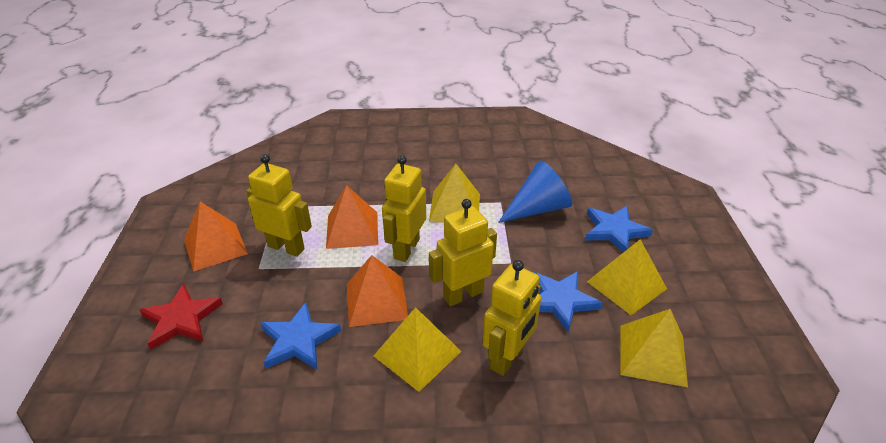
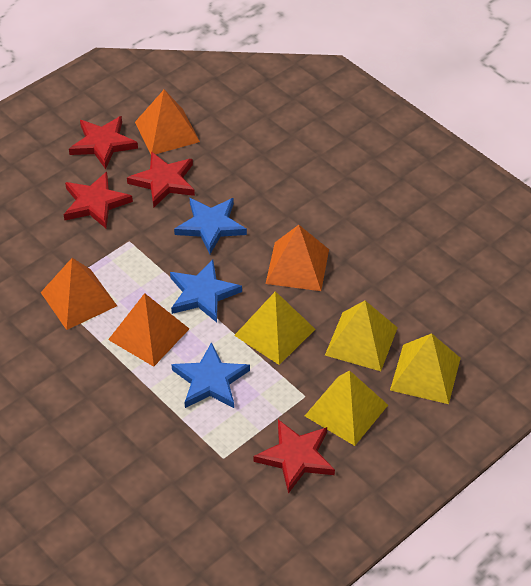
blue cone: [498,160,572,223] = 1 -> none = 0
orange pyramid: [184,201,248,272] [326,185,378,249] [347,255,408,327] = 3 -> [41,258,117,330] [108,293,189,367] [135,90,200,154] [266,225,329,291] = 4
red star: [140,284,223,350] = 1 -> [63,172,133,228] [69,116,138,169] [127,152,195,207] [253,419,335,494] = 4
yellow robot: [246,154,312,257] [382,155,426,262] [429,199,497,306] [483,260,541,376] = 4 -> none = 0

